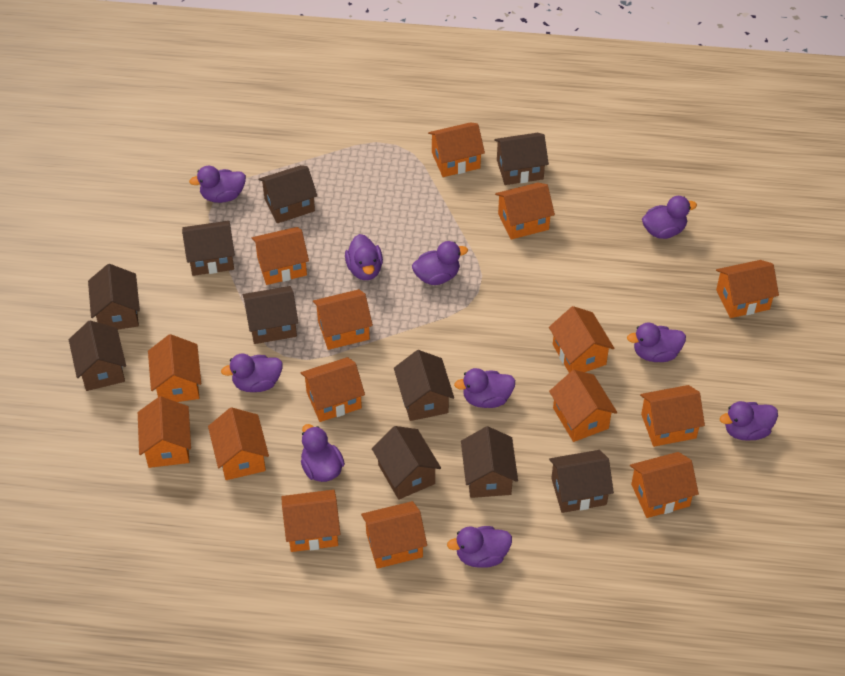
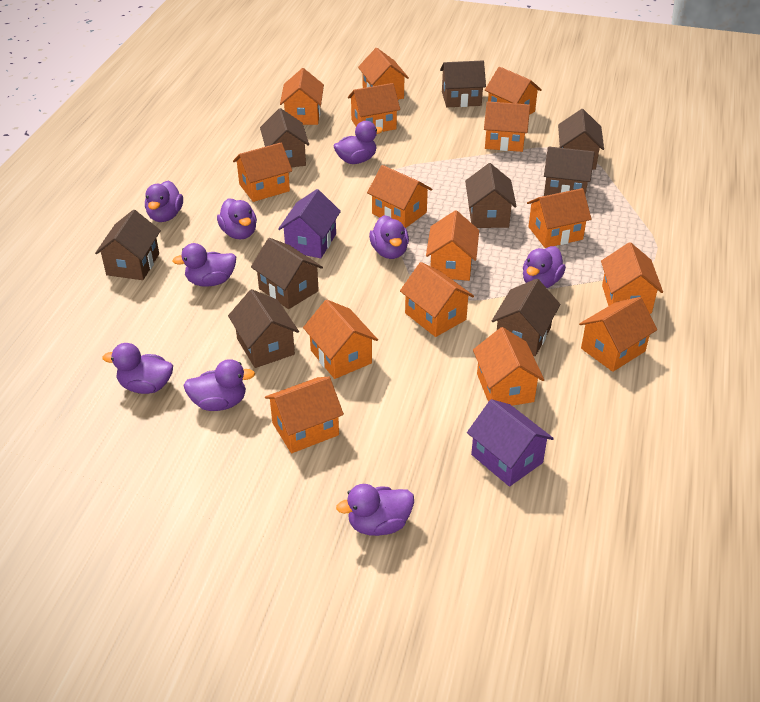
brown house: [69,320,126,391] [88,264,140,329] [182,221,235,276] [243,286,299,344] [258,165,317,223] [372,426,441,500] [394,350,454,421] [461,426,518,498] [494,133,549,185] [549,450,614,513] = 10 -> [95,210,161,280] [228,289,299,368] [251,238,323,309] [260,108,309,168] [440,60,486,107] [465,163,517,228] [492,279,560,356] [544,147,595,196] [558,109,604,170] = 9
purple duck: [189,166,246,203] [221,353,283,392] [301,424,345,482] [345,234,383,280] [412,241,468,285] [447,526,512,568] [454,368,515,408] [627,323,686,362] [642,196,697,239] [720,401,778,441] = 10 -> [103,343,173,394] [145,181,183,222] [173,243,236,287] [183,359,255,411] [217,198,257,240] [334,121,383,164] [336,484,414,536] [369,215,409,259] [523,246,566,288] = 9
purple house: none = 0 -> [278,189,341,258] [467,399,554,487] = 2

